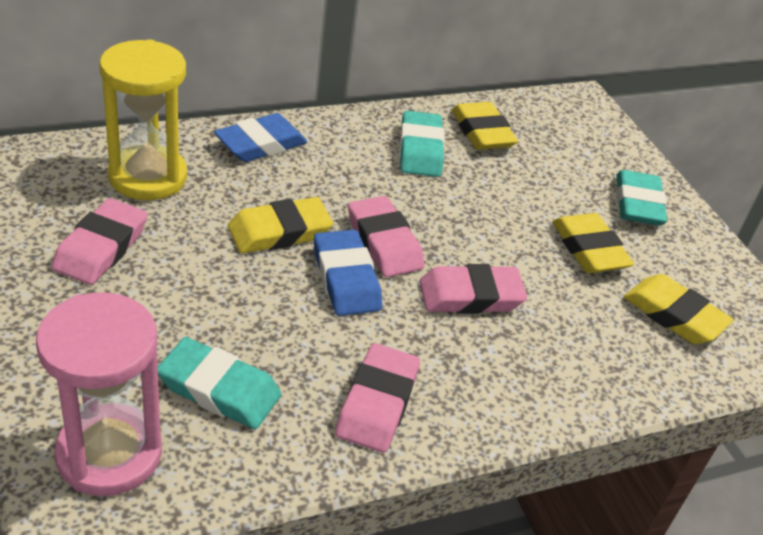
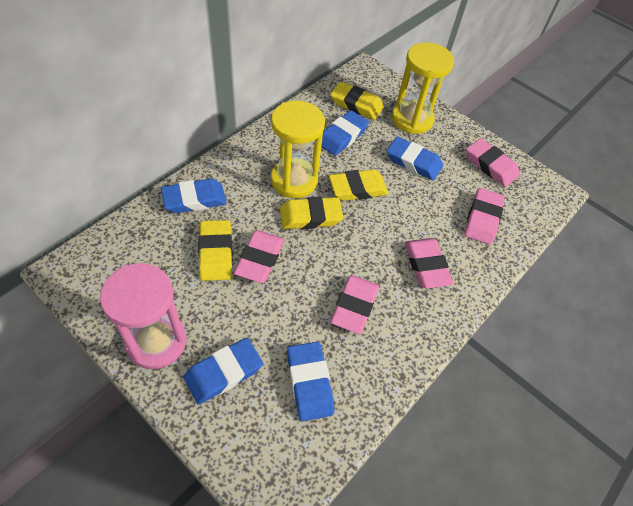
blue eraser: [214,113,307,162] [314,230,382,316] = 2 -> [161,179,227,213] [184,338,263,405] [287,342,334,421] [321,110,369,156] [387,137,443,181] = 5
pink eraser: [51,198,148,285] [335,343,420,453] [348,196,424,277] [419,264,527,314] = 4 -> [234,230,284,283] [330,275,379,334] [405,238,453,289] [464,188,504,245] [466,138,520,187] = 5
turquoise eraser: [158,337,281,429] [399,111,445,177] [616,170,667,226] = 3 -> none = 0
yellow hourglass: [99,39,187,200] = 1 -> [271,100,325,198] [392,42,454,134] = 2

